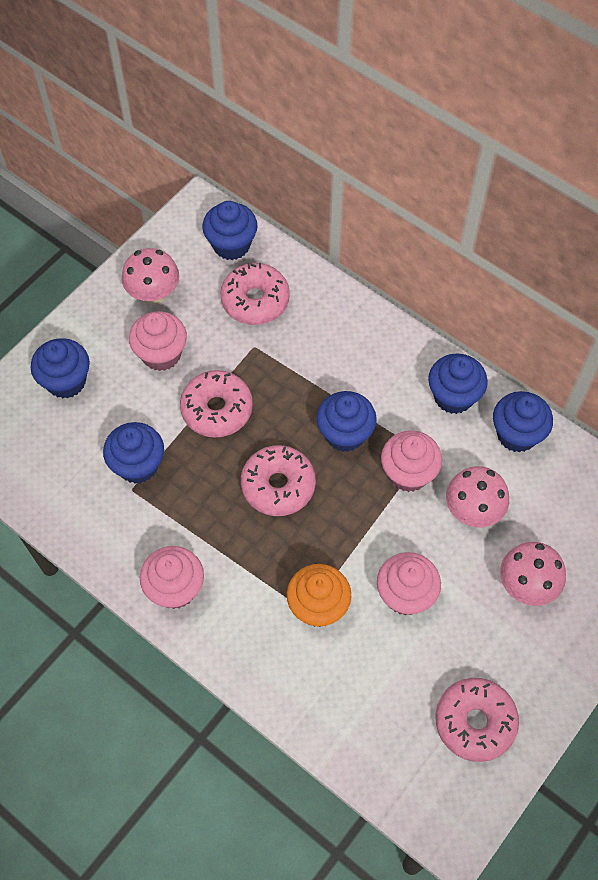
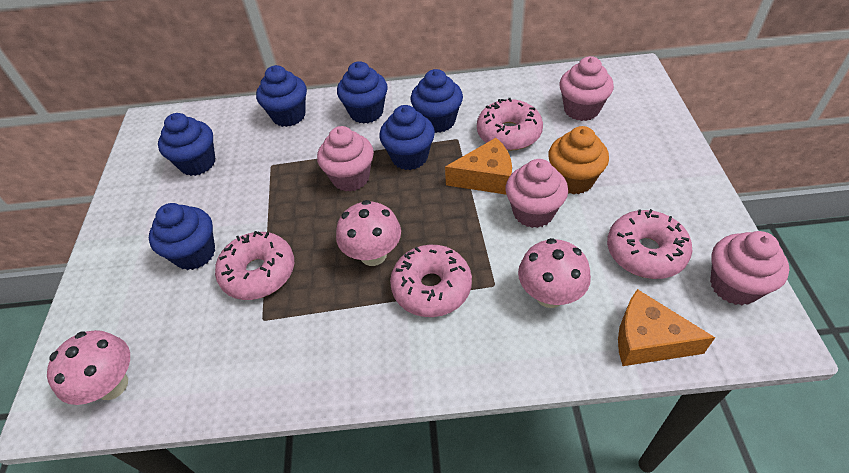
orange cheese: none = 0 -> [445,138,512,195] [618,289,715,366] = 2

